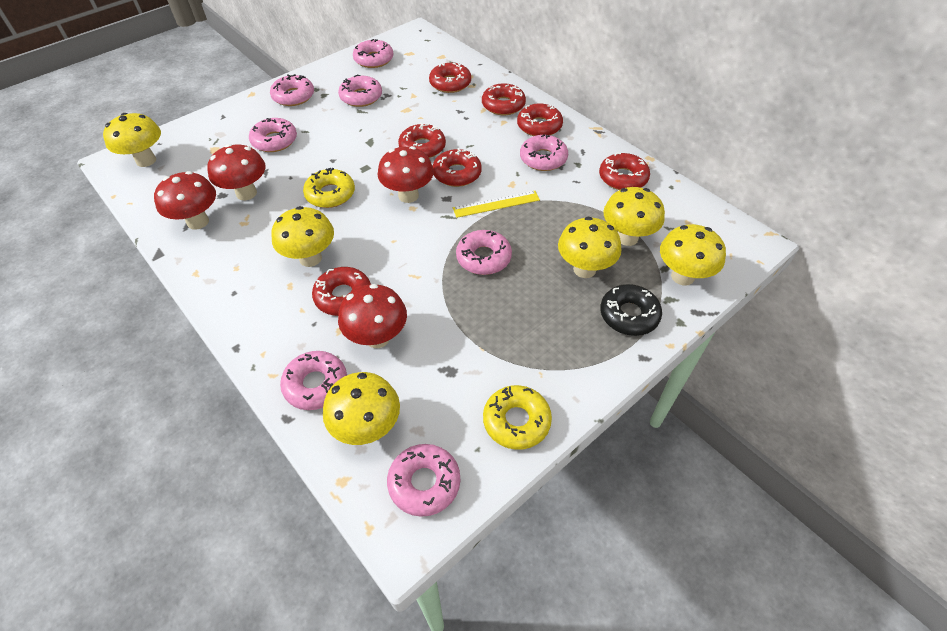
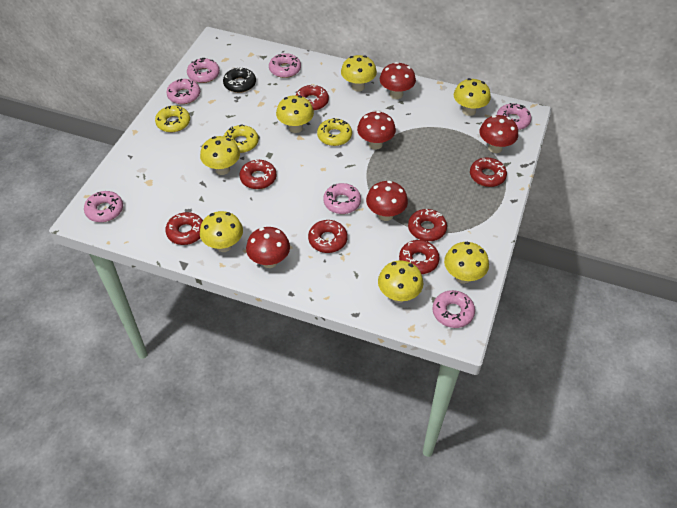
pink donut: [249,118,297,152] [270,74,314,106] [280,351,347,410] [338,75,382,107] [353,39,393,68] [387,444,460,517] [456,230,512,275] [520,134,568,171] = 8 -> [84,191,123,222] [166,79,200,104] [187,58,220,83] [269,53,301,78] [323,183,361,214] [432,290,475,328] [497,103,532,130] = 7
red mushroom: [154,171,216,230] [207,144,265,200] [338,284,407,348] [378,146,434,203] = 4 -> [246,227,290,268] [357,111,396,150] [366,181,408,221] [380,62,416,99] [479,115,518,153] = 5
yellow donut: [303,168,355,208] [483,385,552,450] = 2 -> [155,106,190,132] [224,124,258,153] [317,118,352,146] = 3
yellow mushroom: [103,113,161,167] [271,206,334,267] [323,372,400,445] [558,217,621,278] [603,187,665,246] [660,224,726,286] = 6 -> [200,136,240,175] [200,211,243,252] [276,95,314,133] [341,55,377,92] [378,260,423,303] [444,242,489,284] [454,78,491,116] = 7
yellow ruler: [453,191,540,218] = 1 -> none = 0

